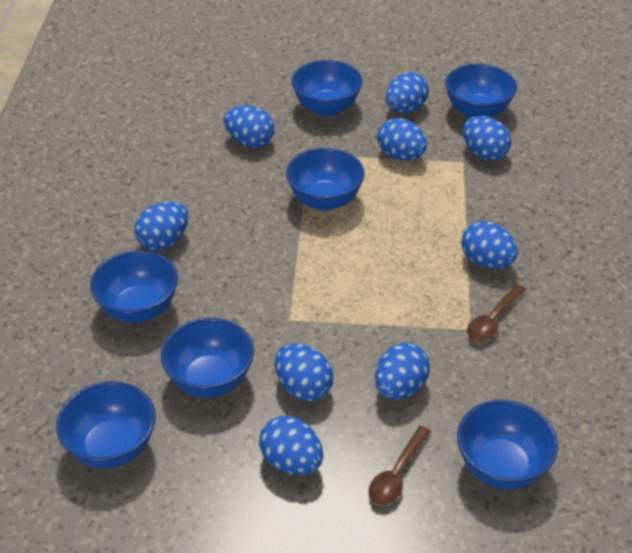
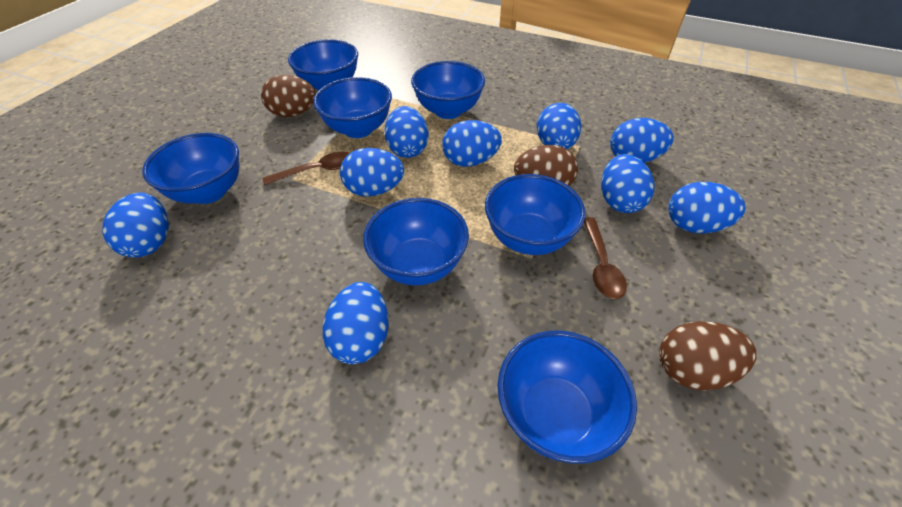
brown egg: none = 0 -> [261,75,316,117] [514,145,578,186] [659,321,757,391] = 3

